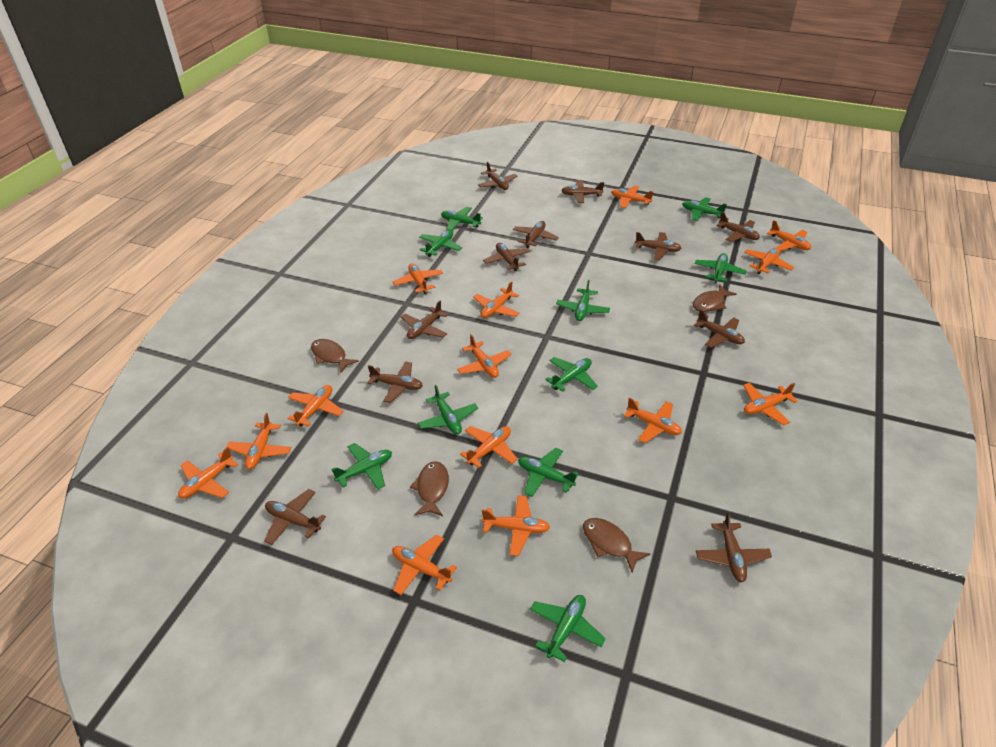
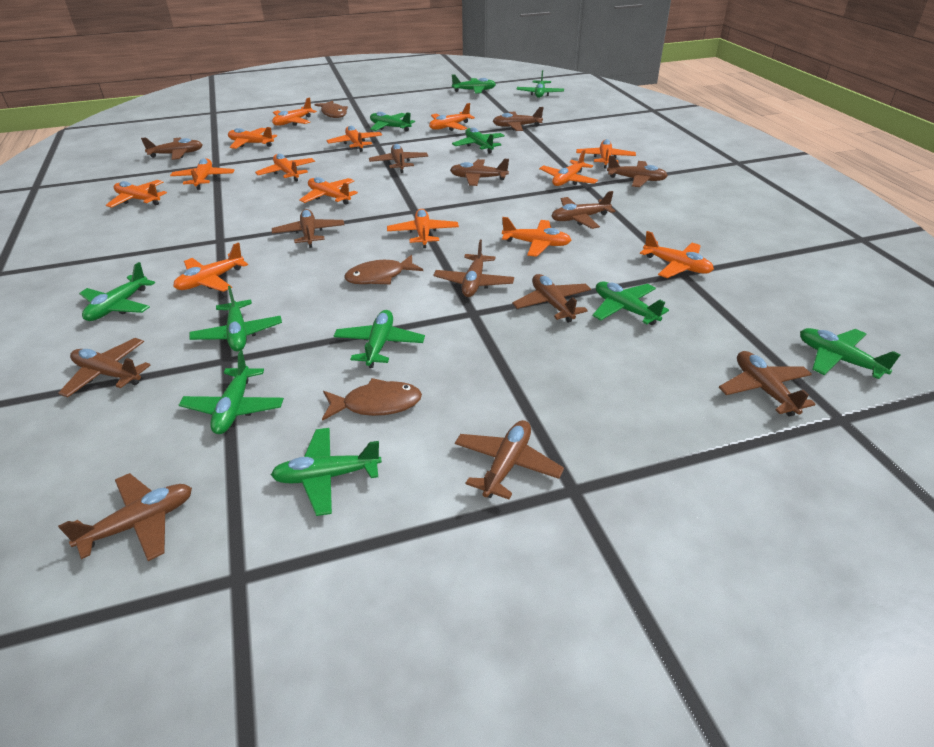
brown fish: [311,339,359,373] [410,461,449,516] [583,518,650,573] [693,284,737,312] = 4 -> [314,101,348,118] [322,378,422,421] [344,255,423,284] = 3
brown plane: [264,489,326,545] [367,361,423,403] [401,301,448,339] [478,162,518,190] [483,243,530,271] [513,221,559,248] [561,180,604,203] [635,232,682,260] [694,310,745,348] [696,512,772,582] [716,212,760,242] = 11 -> [58,473,192,561] [59,338,151,397] [141,137,203,160] [272,209,344,248] [369,144,428,173] [434,240,514,297] [450,159,509,186] [455,420,564,499] [493,107,544,131] [512,274,591,323] [552,191,615,229] [607,155,668,187] [719,351,815,417] = 13
green plane: [331,443,392,490] [418,385,478,434] [419,230,462,257] [441,207,483,231] [518,448,579,497] [530,595,606,662] [545,357,598,392] [556,280,610,321] [682,197,727,221] [695,253,746,283] = 10 -> [79,262,155,321] [179,350,284,434] [189,286,282,351] [271,428,382,516] [334,310,425,368] [370,112,415,132] [452,75,496,94] [452,127,505,154] [517,70,564,98] [593,282,669,325] [800,328,901,379] = 11

